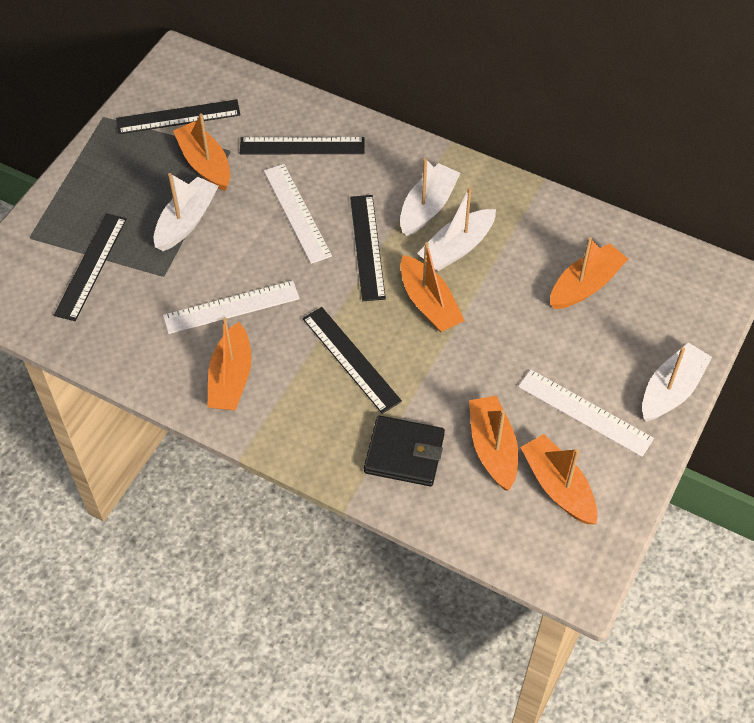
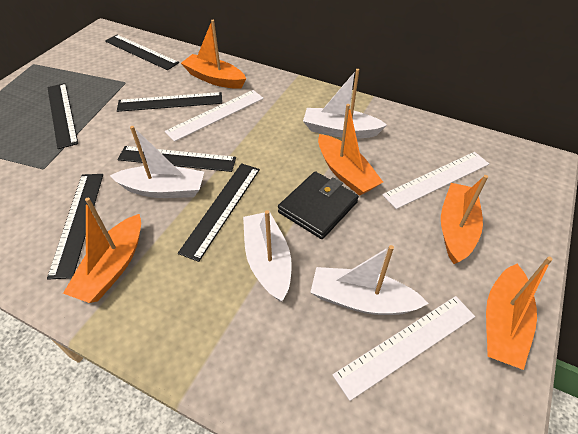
black ruler: [54,213,127,321] [116,99,240,134] [240,137,365,154] [302,307,402,414] [350,195,386,301] = 5 -> [47,83,78,149] [47,174,103,280] [105,35,179,70] [117,92,222,112] [117,146,236,172] [178,163,260,262] = 6
orange boat: [173,113,230,191] [208,317,252,410] [401,242,465,332] [469,396,518,491] [520,434,598,524] [550,237,628,309] = 6 -> [63,198,141,303] [181,20,246,89] [318,104,383,196] [441,175,488,264] [486,257,553,370] = 5

